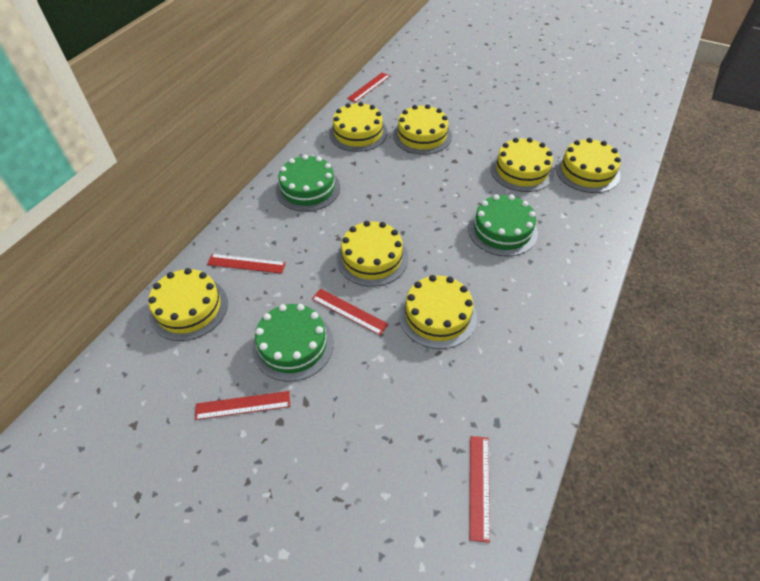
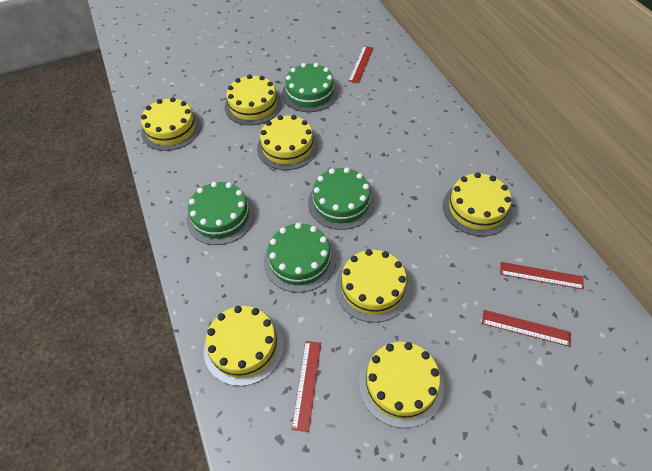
green cake: [252,304,334,381] [276,155,340,212] [468,194,538,256] = 3 -> [187,182,255,245] [264,223,336,293] [282,63,338,112] [308,167,375,230] = 4
red ruler: [195,391,290,420] [207,254,286,274] [312,289,389,335] [347,72,390,103] [469,436,490,543] = 5 -> [291,341,321,432] [349,46,373,83] [482,310,571,347] [500,262,584,290] = 4

